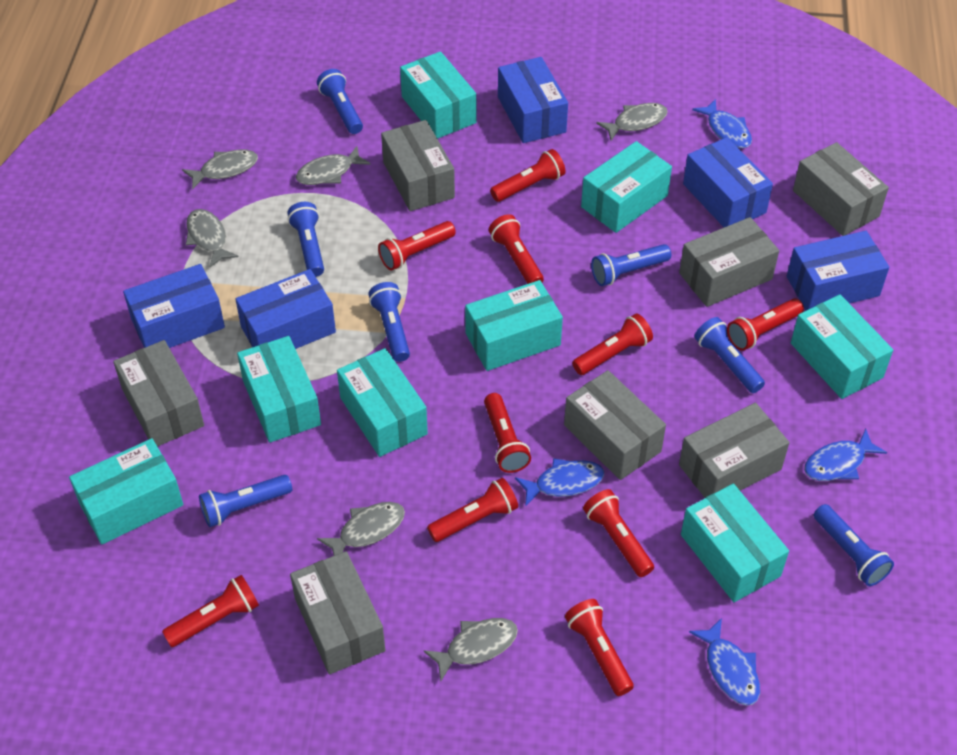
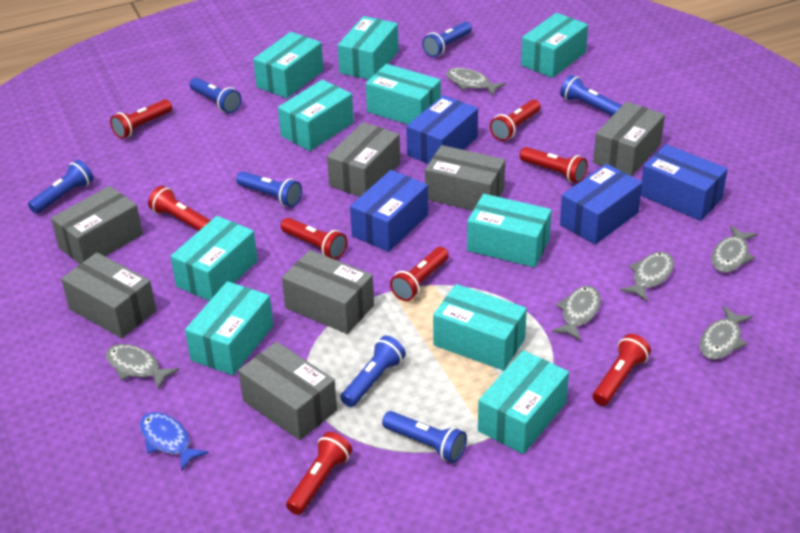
blue box: [123,264,225,348] [235,269,336,349] [498,57,568,143] [683,137,773,227] [787,231,889,310] = 5 -> [350,170,428,252] [406,95,478,164] [560,164,642,245] [641,144,728,221] = 4
blue fish: [515,458,604,507] [689,618,760,706] [692,99,752,148] [804,429,887,481] = 4 -> [140,412,209,471] = 1
red flashlight: [162,575,259,647] [378,221,456,270] [427,478,518,542] [484,393,531,473] [489,214,544,284] [490,149,566,202] [565,599,634,696] [572,314,653,375] [583,489,654,577] [727,298,804,351] = 10 -> [110,99,172,139] [148,186,211,231] [281,218,347,260] [286,432,352,515] [390,247,449,301] [490,99,541,141] [520,147,588,183] [593,334,651,406] = 8
turquoise box: [69,438,183,545] [237,336,321,443] [337,348,428,457] [400,51,476,139] [465,280,563,371] [581,141,672,233] [681,484,789,602] [791,294,893,399] = 8 -> [170,216,258,301] [185,281,273,375] [253,32,323,98] [278,80,354,151] [338,16,399,80] [366,64,441,124] [433,284,527,371] [467,194,552,268] [478,350,569,454] [521,13,588,78] = 10

